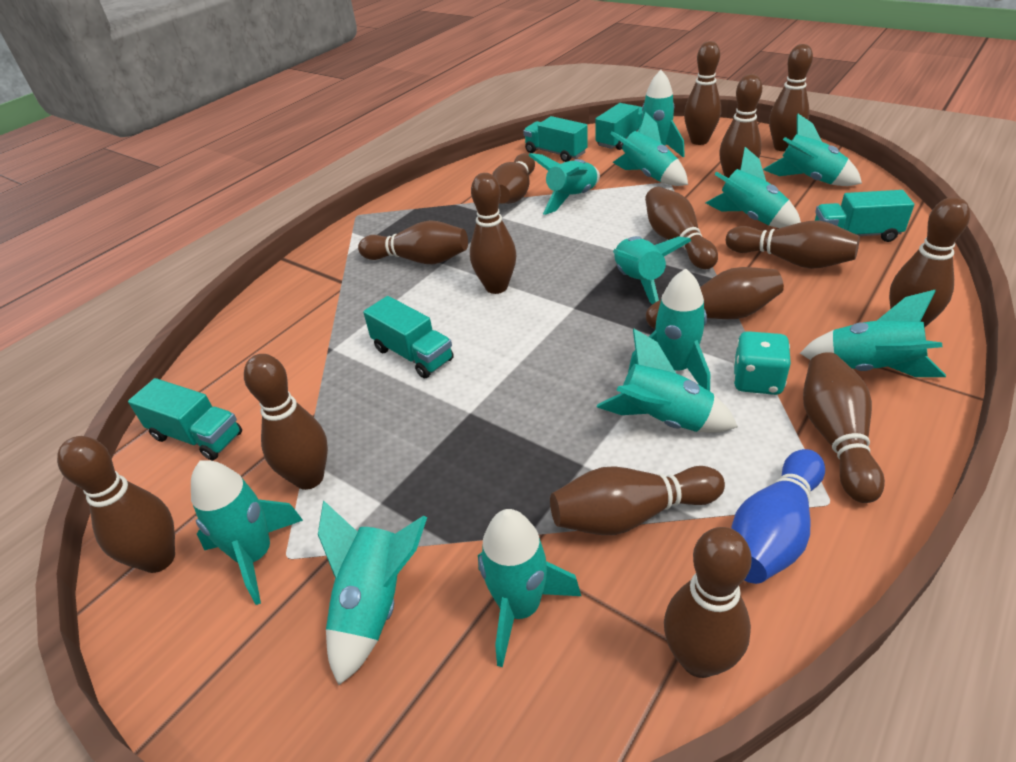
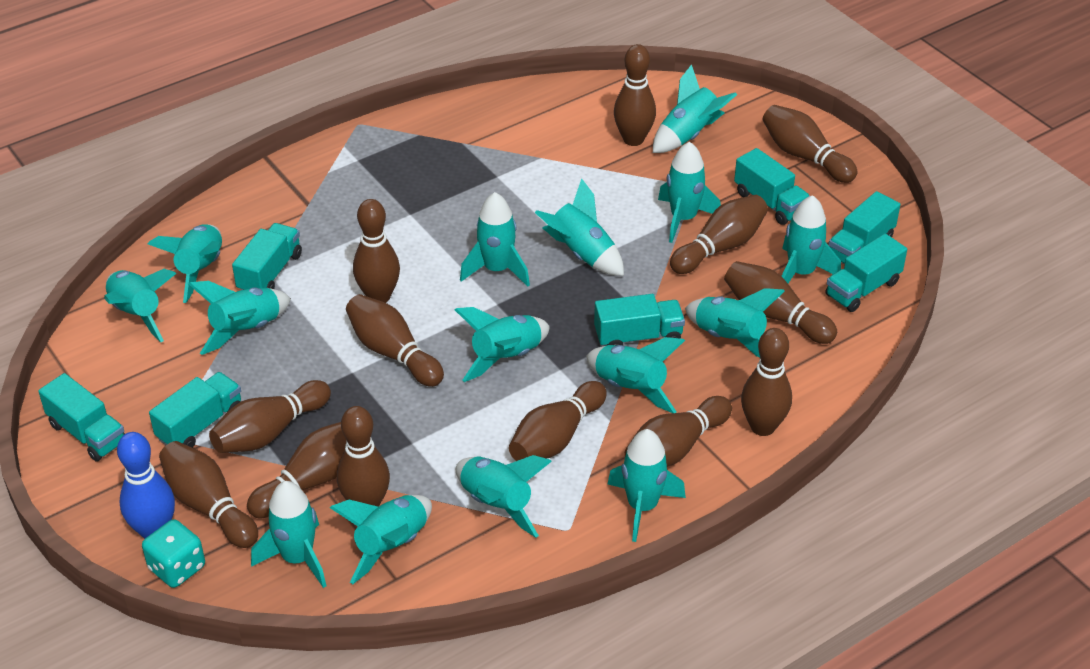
brown bowling pin: [57,436,175,573] [244,354,328,490] [358,220,468,264] [470,173,517,294] [492,153,535,204] [550,466,725,535] [645,187,718,269] [646,267,784,329] [664,527,752,678] [684,41,721,145] [719,74,762,178] [726,221,860,269] [769,44,813,151] [803,352,885,503] [889,197,970,328] = 15 -> [159,441,258,548] [209,380,331,453] [247,422,346,519] [337,406,390,507] [346,294,444,387] [353,199,400,303] [509,381,607,461] [614,44,656,146] [625,396,732,467] [670,195,768,274] [724,261,837,344] [741,328,792,436] [763,105,857,183] = 13
turquoise rocket: [191,460,303,605] [318,501,427,685] [478,509,581,667] [528,153,600,215] [597,329,738,433] [610,112,688,186] [613,236,692,304] [628,269,710,391] [637,70,685,157] [706,147,801,228] [763,114,862,186] [800,290,946,377] = 12 -> [104,269,177,342] [148,224,222,303] [189,281,291,355] [251,481,326,588] [330,495,432,584] [455,307,550,382] [456,455,552,538] [460,192,530,287] [535,178,624,276] [586,337,685,413] [608,429,686,542] [653,64,737,153] [658,141,721,243] [685,288,785,357] [782,195,841,283] = 15
turquoise truck: [128,378,242,461] [363,296,454,379] [523,116,588,162] [596,103,643,150] [815,190,914,242] = 5 -> [38,373,125,461] [149,372,241,448] [232,223,302,290] [594,294,685,346] [734,148,810,225] [825,234,907,312] [828,191,900,264] = 7

